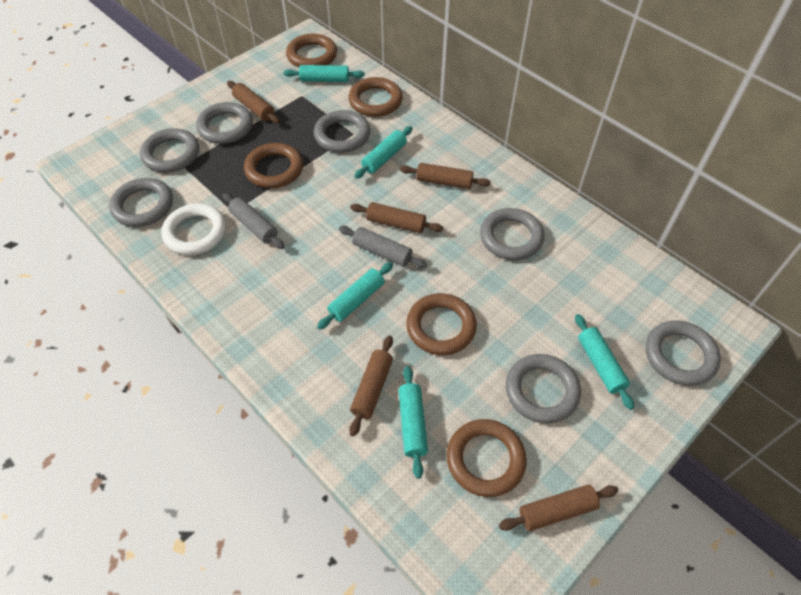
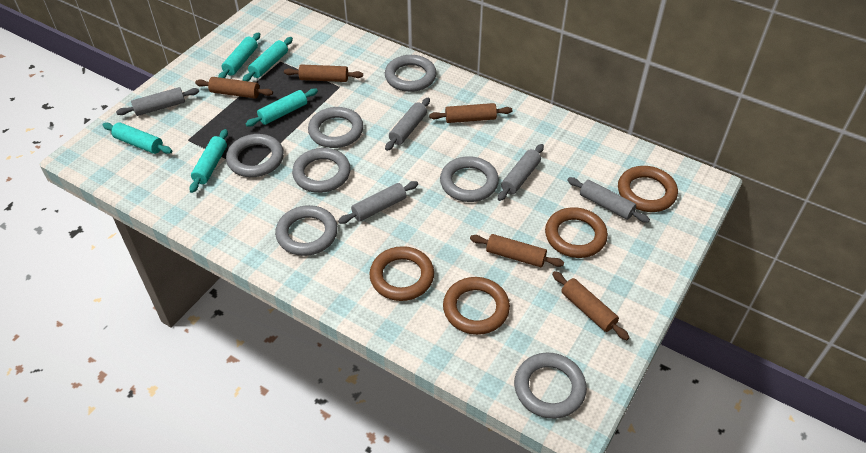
brown ring: [244,143,303,188] [286,33,337,67] [348,77,403,117] [406,293,477,355] [447,419,527,497] = 5 -> [369,246,434,301] [443,277,510,335] [545,207,608,258] [618,166,678,212] = 4
grey rolling pin: [222,193,285,249] [339,226,427,268] = 2 -> [116,87,199,116] [338,181,418,224] [385,98,430,151] [498,144,544,201] [567,177,650,223] = 5
white ring: [161,203,226,255] = 1 -> none = 0

